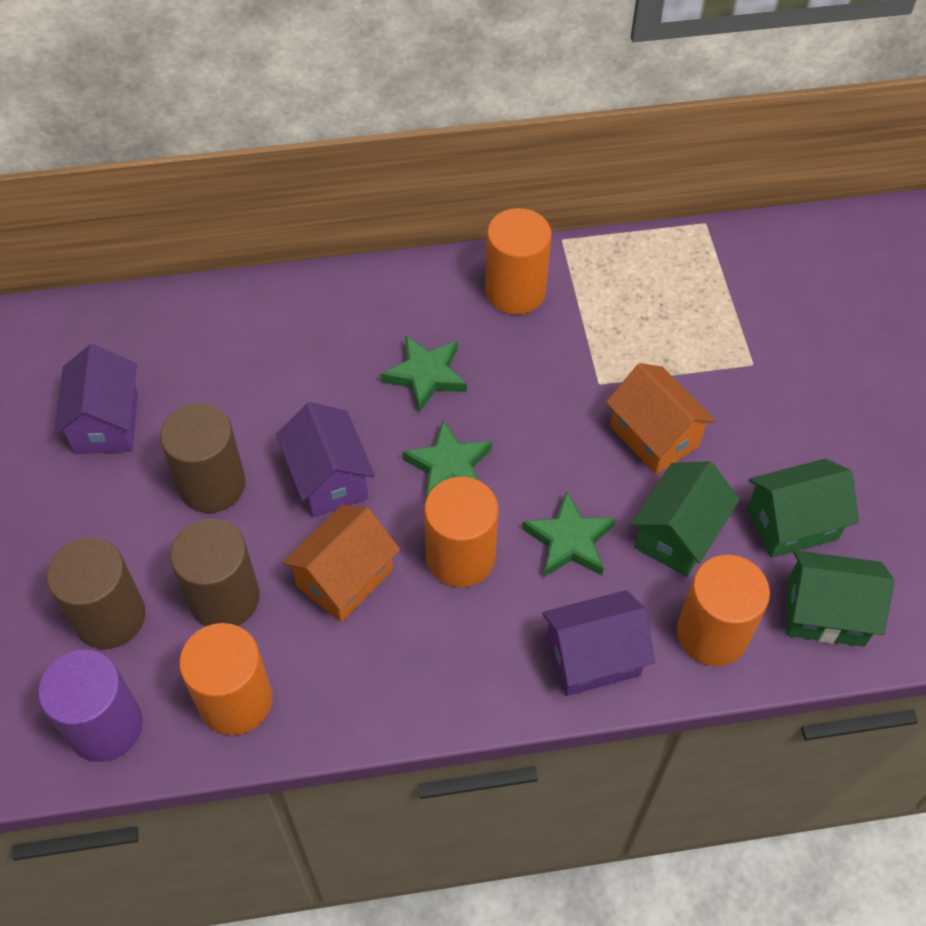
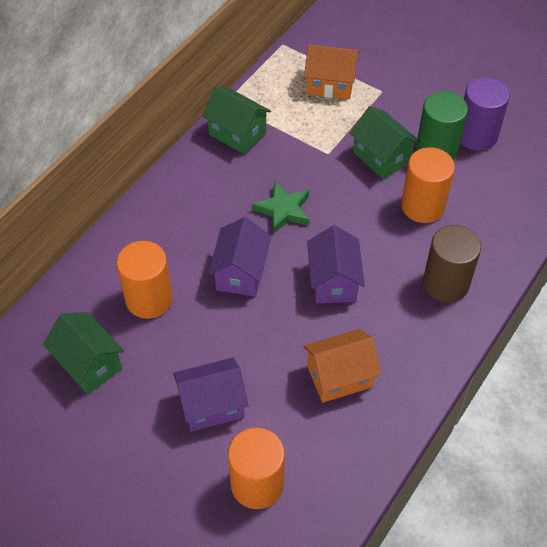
brown cylinder: [46,538,146,649] [160,403,246,513] [170,518,260,626] = 3 -> [423,225,481,303] = 1
green cylinder: none = 0 -> [416,91,468,160] = 1
green star: [381,335,467,413] [402,420,492,498] [522,491,616,577] = 3 -> [252,181,309,234] = 1
orange cylinder: [179,623,272,735] [424,477,498,587] [485,208,552,315] [677,555,770,666] = 4 -> [117,241,173,319] [228,428,285,509] [401,147,455,223] = 3

